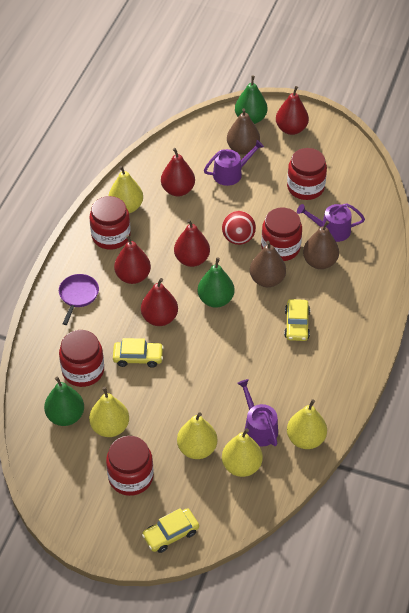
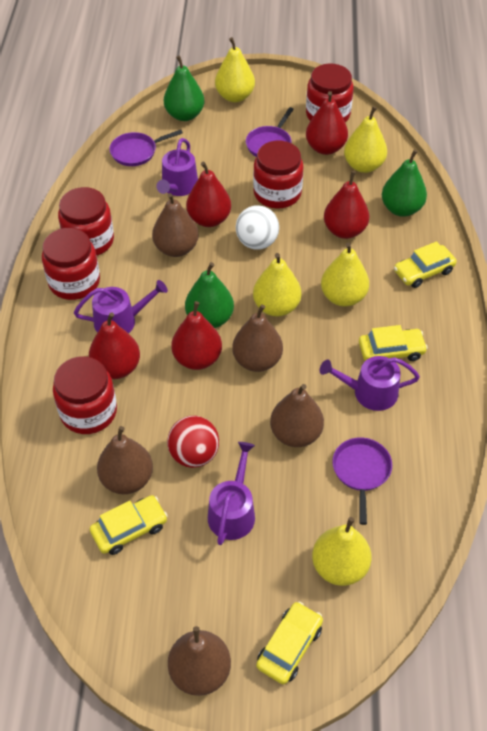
brown pear: [227,108,260,155] [250,241,286,287] [303,221,339,269] = 3 -> [97,426,153,494] [152,193,199,257] [168,626,231,696] [232,304,283,372] [270,384,324,447] = 5
purple pan: [59,274,99,325] = 1 -> [109,130,183,166] [246,107,294,157] [332,437,392,525] = 3
purple watering can: [204,140,264,186] [237,379,278,447] [297,204,365,242] = 3 -> [74,280,168,334] [156,138,198,196] [208,442,255,545] [320,356,420,411] = 4
white ball: none = 0 -> [236,205,279,250] = 1
yellow car: [113,338,164,368] [142,508,199,553] [284,299,310,341] = 3 -> [90,495,168,555] [256,602,323,685] [359,325,428,361] [394,241,457,288] = 4

